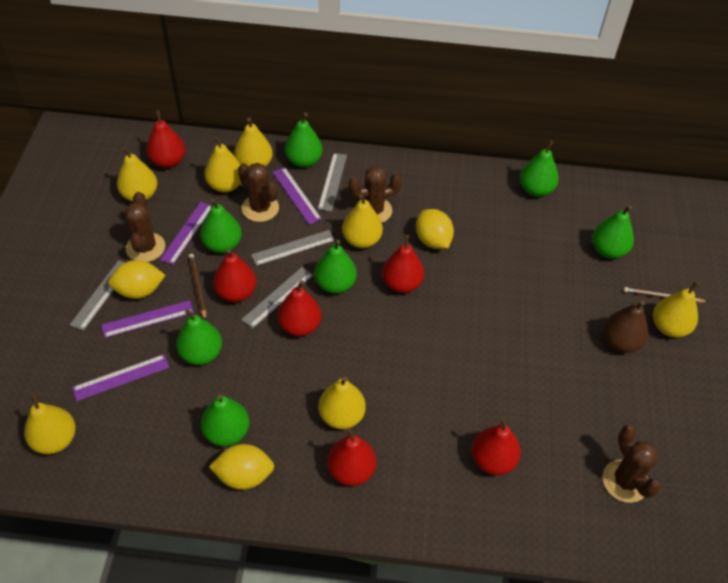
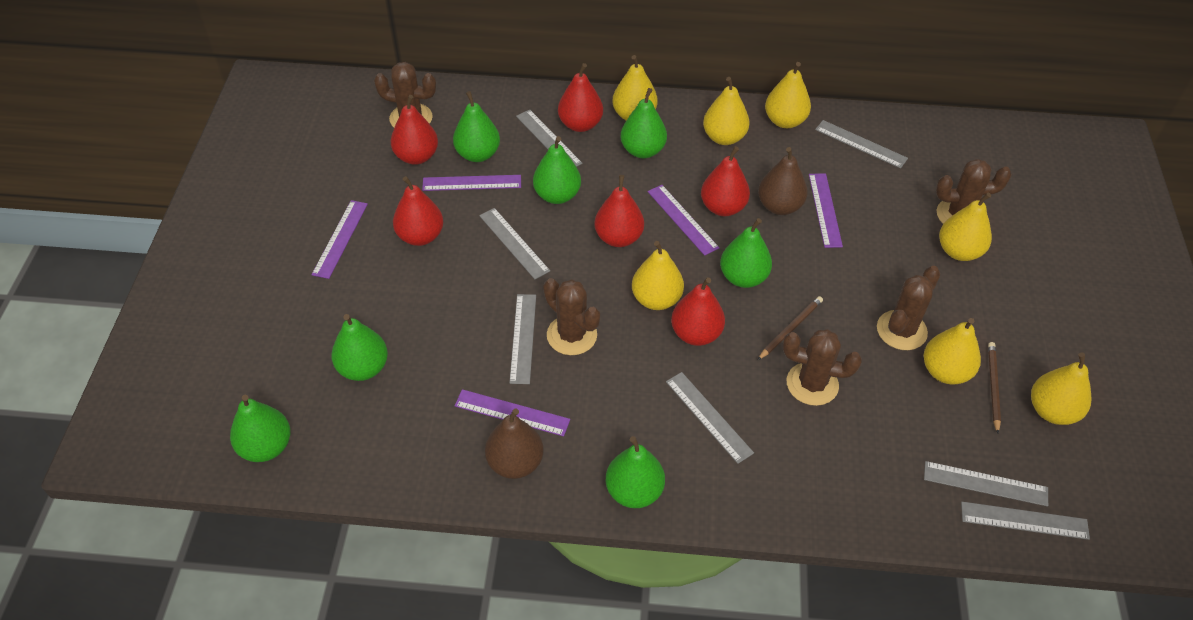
brown cactus: [124,192,165,262] [238,163,279,222] [348,166,402,223] [603,425,661,503] = 4 -> [374,62,436,127] [543,278,600,355] [783,329,862,406] [877,266,940,350] [936,159,1012,224] = 5
brown pear: [603,301,648,353] = 1 -> [485,408,544,479] [758,147,808,215] = 2
grey ruler: [70,260,125,331] [241,267,313,328] [251,230,335,266] [318,153,347,212] = 4 -> [479,208,550,279] [509,294,536,384] [516,110,582,167] [666,372,754,464] [815,120,908,169] [924,461,1048,507] [961,502,1090,540] = 7
purple ruler: [72,354,169,401] [101,300,194,338] [160,202,212,265] [273,167,322,224] = 4 -> [311,200,368,279] [422,175,521,191] [455,389,570,437] [648,185,719,256] [809,173,843,248] = 5
yellow lemon: [108,260,165,299] [209,444,274,490] [416,209,454,249] = 3 -> none = 0

